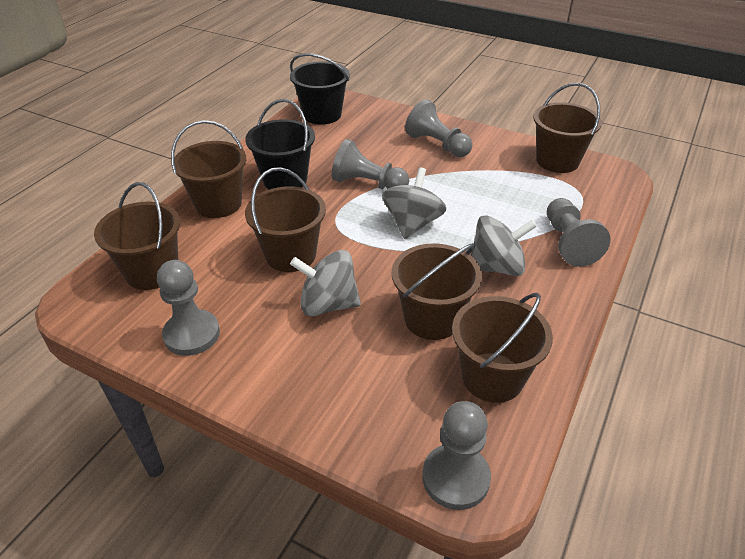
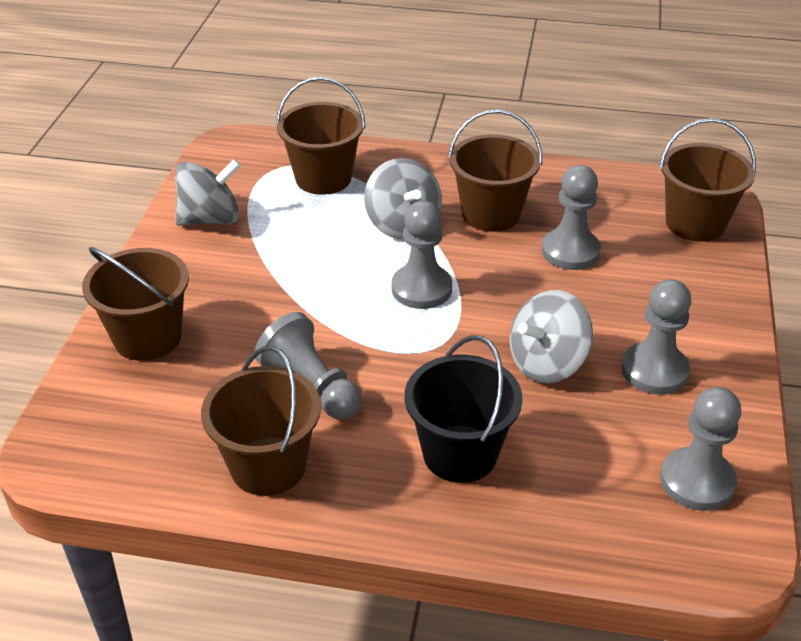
black bucket: [245,99,315,190] [290,53,350,125] = 2 -> [405,335,523,483] = 1
brown bucket: [94,182,180,290] [171,120,246,218] [245,167,326,272] [391,243,482,340] [452,293,553,403] [533,83,602,173] = 6 -> [82,247,189,361] [201,346,321,496] [276,77,366,195] [448,110,542,232] [659,118,756,242] = 5

